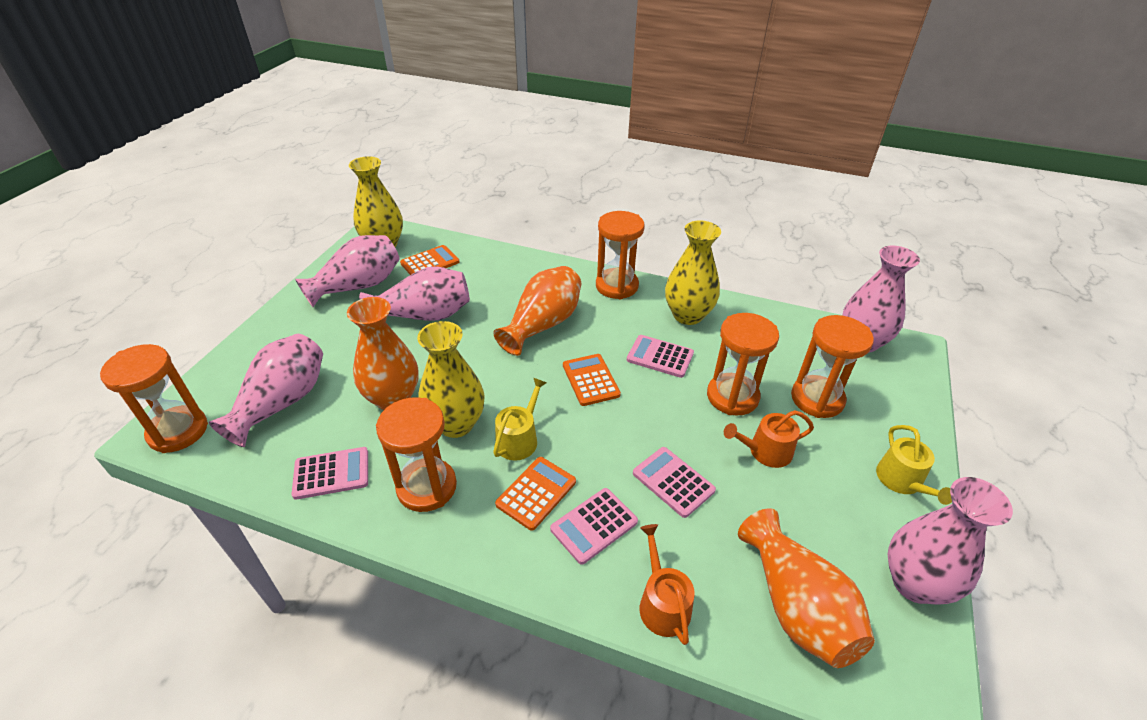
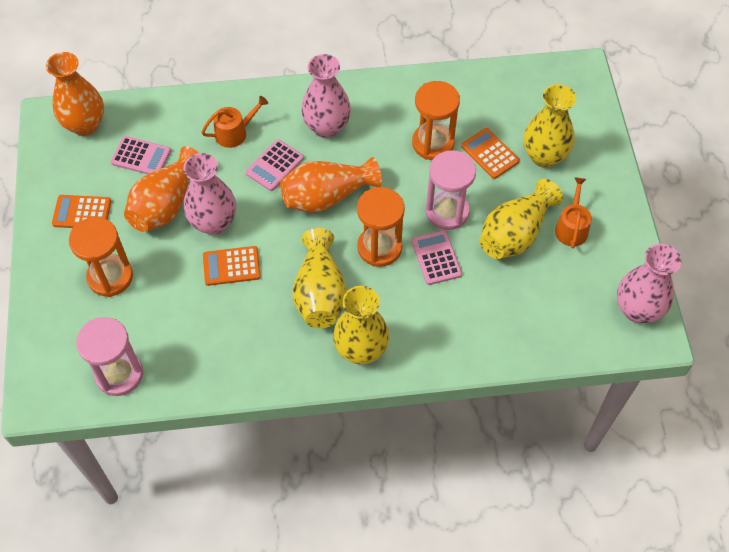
orange hourglass: [100,344,208,453] [376,397,457,512] [596,211,645,299] [707,313,779,416] [791,315,874,418] = 5 -> [69,217,133,297] [357,187,405,267] [412,81,460,160] = 3
pink calculator: [292,447,368,500] [550,488,638,565] [627,335,694,378] [633,447,716,518] = 4 -> [111,136,171,174] [246,140,304,191] [412,230,462,285] = 3
pink hourglass: none = 0 -> [76,317,143,396] [426,150,476,230] = 2
pink vase: [209,334,323,447] [295,235,400,307] [359,266,470,321] [842,246,920,353] [887,477,1013,604] = 5 -> [183,153,236,235] [301,54,351,138] [617,244,681,323] = 3
yellow vase: [349,156,403,247] [417,321,485,438] [665,221,721,325] = 3 -> [292,228,347,328] [333,286,389,364] [480,179,563,259] [524,84,576,168] = 4
yellow watering can: [493,378,547,461] [876,425,952,505] = 2 -> none = 0

